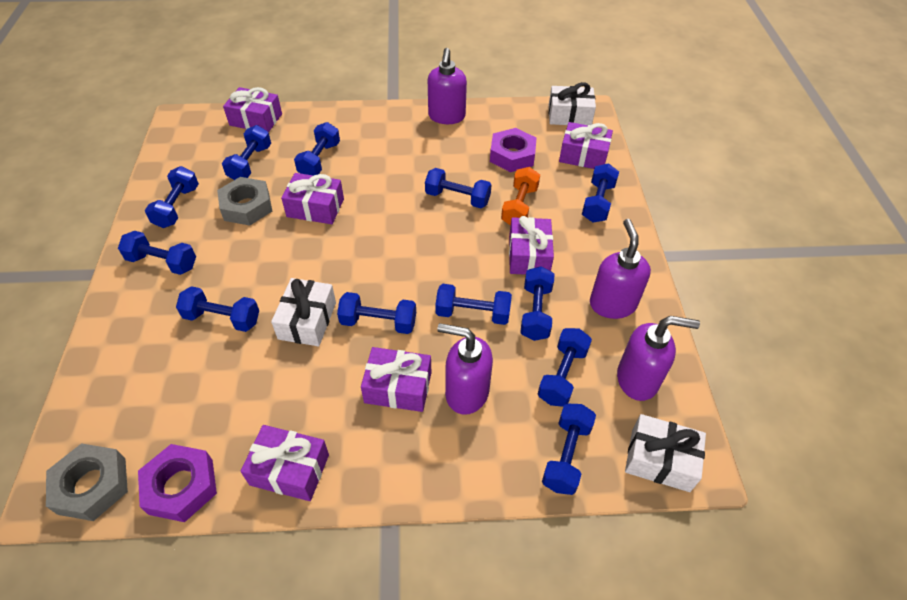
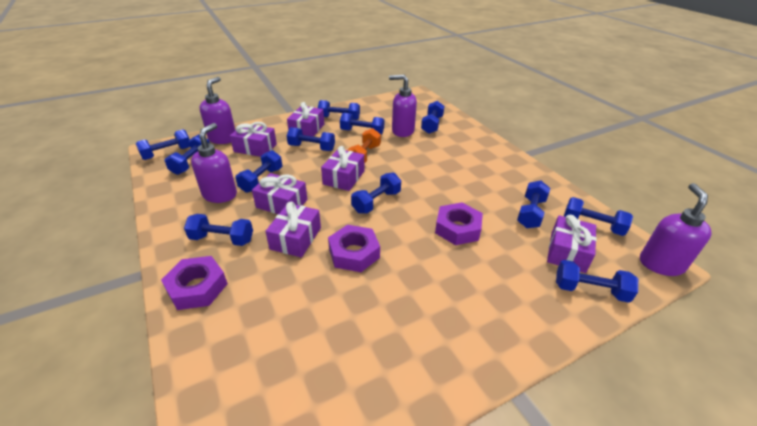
grey nut: [46,443,128,521] [217,177,272,226] = 2 -> none = 0
purple nut: [138,444,217,522] [490,128,536,172] = 2 -> [161,256,228,310] [328,225,380,272] [435,202,483,245] = 3
white gift: [271,278,336,346] [549,82,596,125] [625,414,706,492] = 3 -> none = 0

